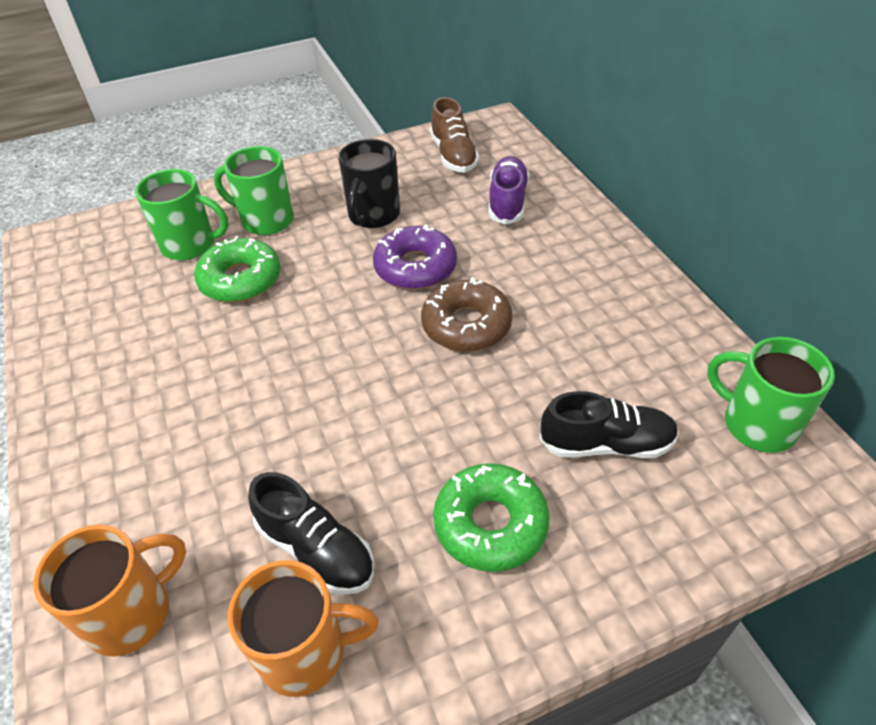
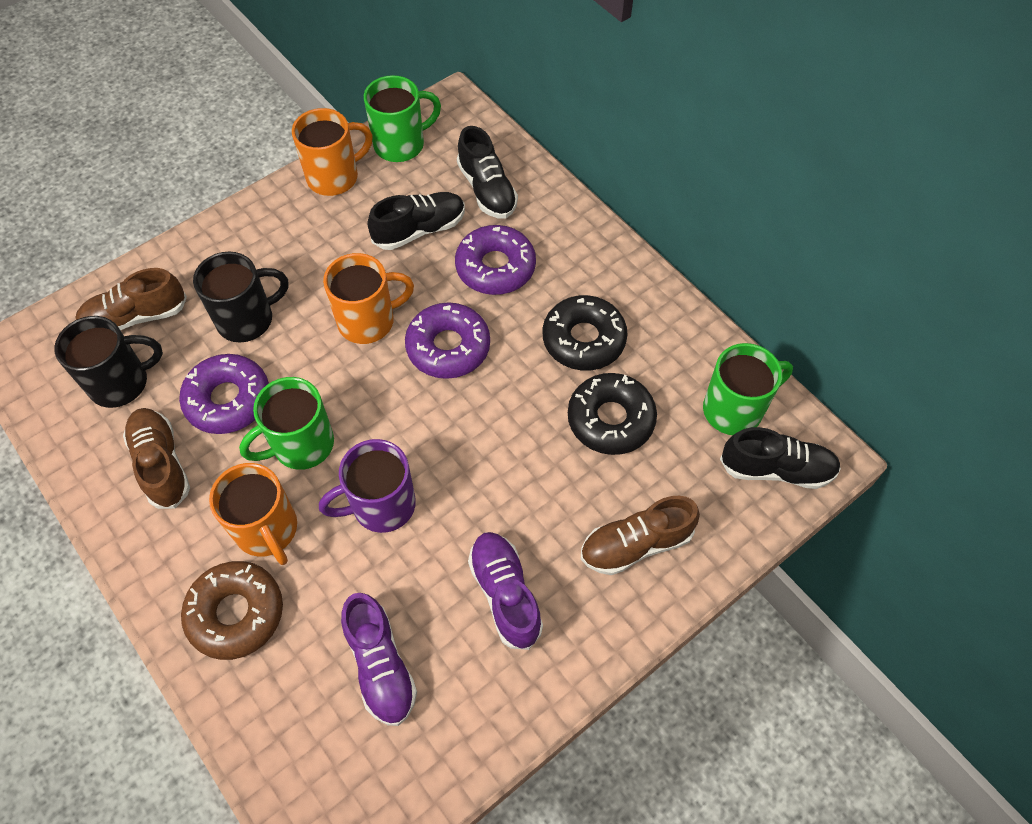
black donut: none = 0 -> [543,295,628,370] [568,373,657,455] = 2
black mug: [338,139,400,228] = 1 -> [54,316,163,408] [193,252,289,342] = 2
black shoe: [248,472,374,595] [539,391,679,458] = 2 -> [368,192,465,250] [457,126,518,218] [720,427,841,489] = 3
brown shoe: [430,97,479,173] = 1 -> [76,268,187,330] [123,408,190,509] [581,496,700,575] = 3
green donut: [194,236,281,302] [433,463,550,572] = 2 -> none = 0
orange mug: [33,525,186,657] [228,560,379,697] = 2 -> [209,463,297,565] [292,108,373,196] [323,253,414,344] = 3
purple donut: [373,224,457,290] = 1 -> [179,354,269,434] [405,302,490,379] [455,225,536,295] = 3
purple mug: none = 0 -> [319,439,416,533] = 1
purple shoe: [489,156,529,225] = 1 -> [341,593,417,726] [468,532,543,650] = 2

